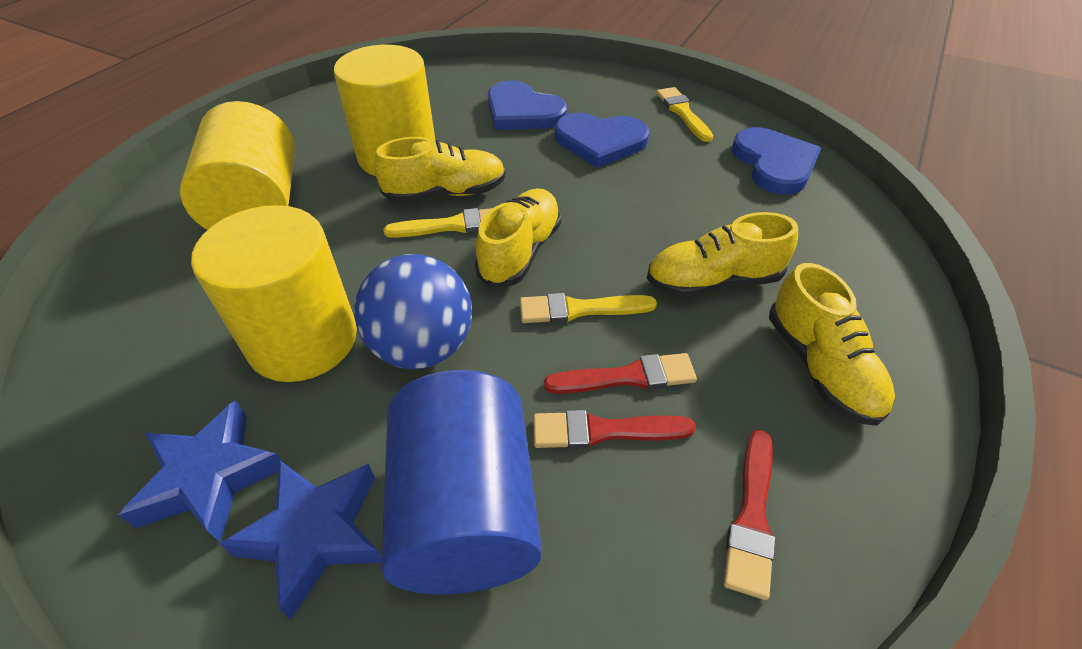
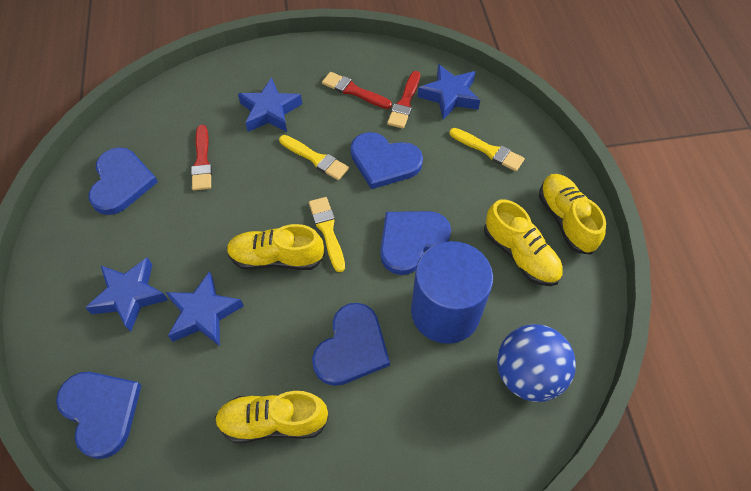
blue heart: [488,81,567,130] [555,113,650,168] [732,127,821,194] = 3 -> [56,372,142,459] [89,147,158,215] [312,303,390,386] [350,132,423,189] [380,211,451,275] = 5
blue star: [119,400,281,543] [220,461,382,619] = 2 -> [85,257,168,332] [166,271,244,346] [238,77,302,132] [418,64,480,120] = 4
yellow cylinder: [180,101,295,230] [191,205,357,382] [334,45,436,176] = 3 -> none = 0

